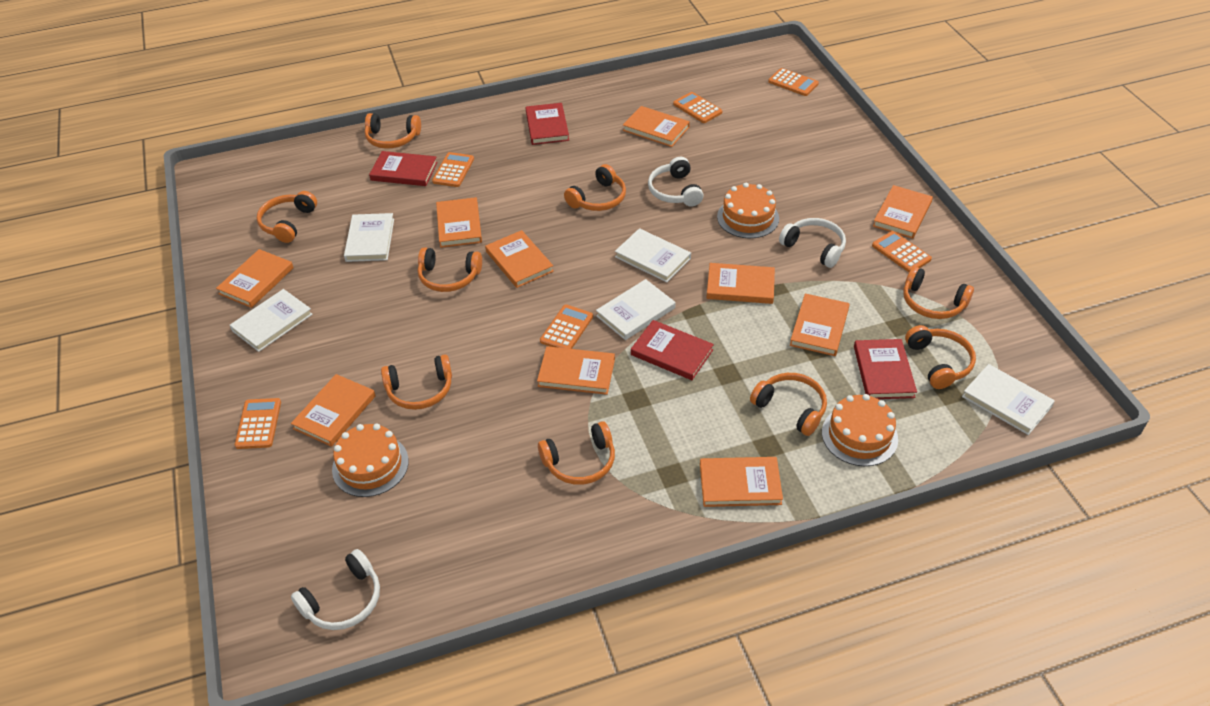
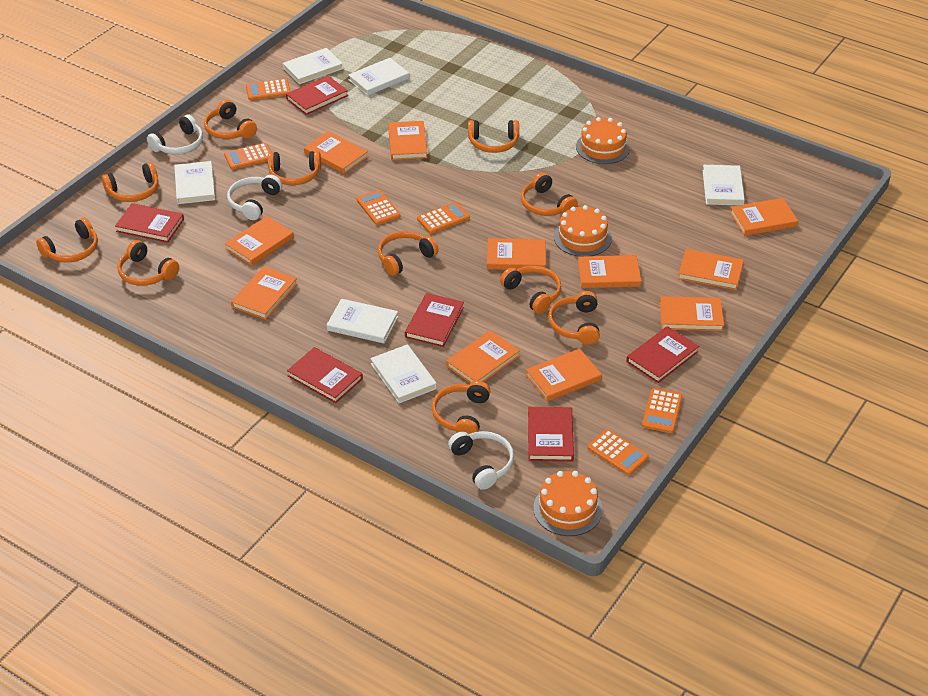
orange book: [216,249,294,308] [291,374,376,447] [436,197,482,248] [485,230,554,288] [537,346,615,395] [623,106,690,147] [700,457,783,507] [707,263,775,304] [790,294,850,356] [873,185,933,239] = 10 -> [225,216,294,266] [231,266,298,320] [304,131,368,174] [388,121,428,160] [446,330,520,383] [487,238,546,270] [526,348,602,402] [578,255,641,288] [660,296,724,331] [678,249,744,290] [730,198,798,236] = 11
orange headphones: [257,191,317,243] [365,113,421,149] [381,354,452,410] [418,247,482,292] [538,421,615,485] [564,164,626,211] [750,373,827,436] [903,266,974,319] [905,325,976,389] = 9 -> [36,218,98,262] [102,162,159,202] [117,240,179,286] [204,100,257,139] [268,151,321,185] [378,231,439,276] [432,381,491,434] [468,120,519,153] [500,266,561,314] [521,172,578,216] [548,291,600,345] = 11
red book: [369,151,438,186] [526,103,569,145] [631,320,714,380] [854,339,917,399] = 4 -> [115,203,184,243] [286,75,348,115] [287,347,363,403] [405,293,464,347] [528,407,574,461] [626,326,699,383] = 6
white book: [229,289,313,352] [344,213,394,262] [596,279,675,340] [615,228,691,282] [962,364,1055,435] = 5 -> [174,161,215,204] [283,48,343,84] [327,299,398,343] [348,58,409,96] [370,344,437,403] [703,165,745,205] = 6

